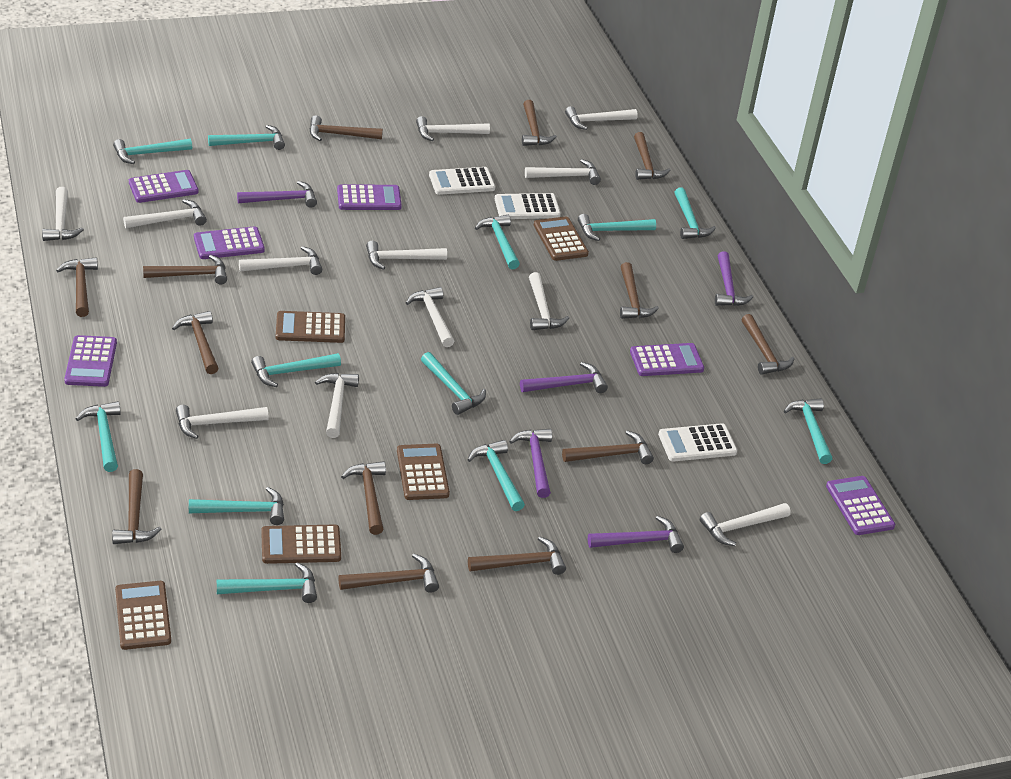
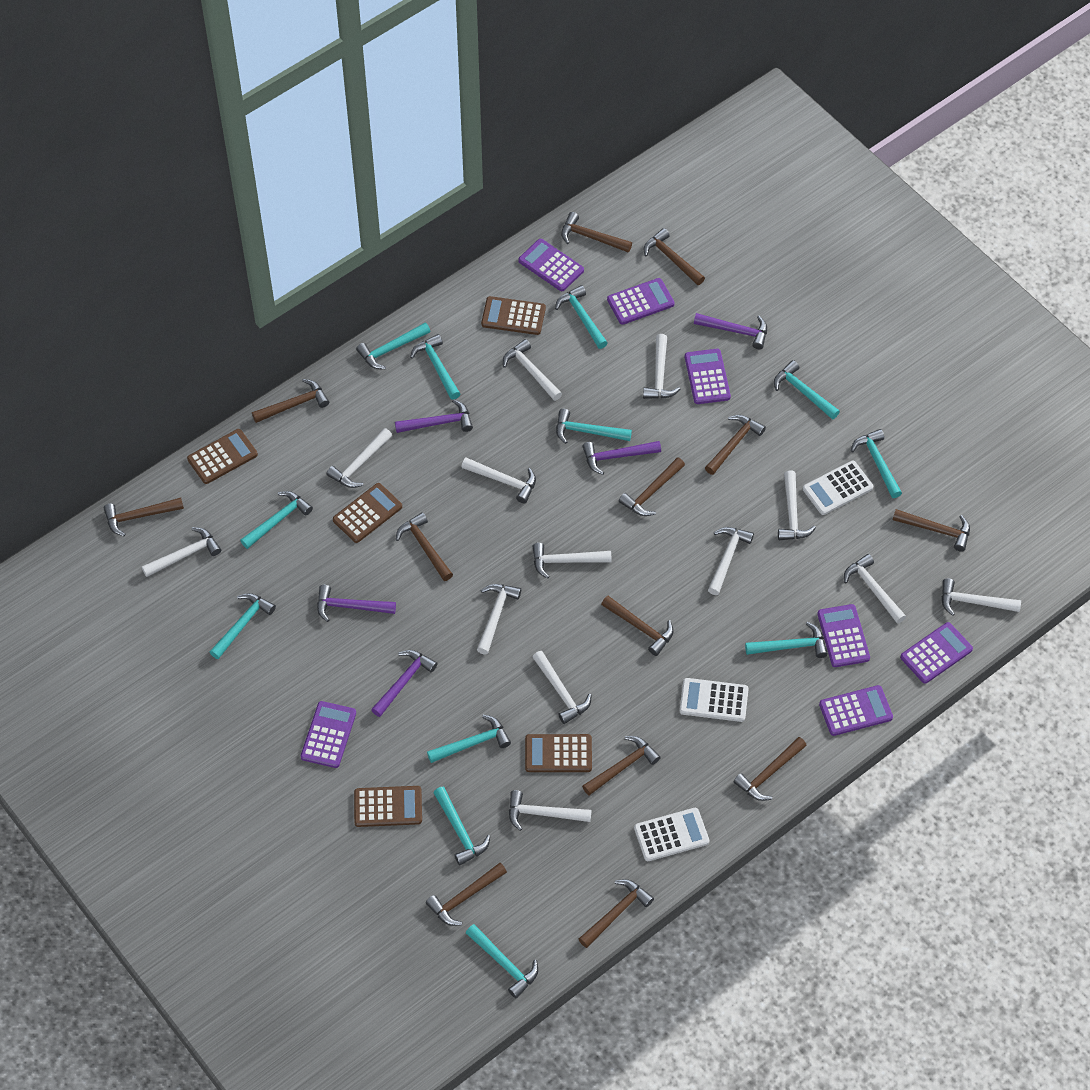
purple calculator: [64,335,117,387] [129,170,199,203] [194,226,265,259] [337,184,402,210] [630,343,704,376] [826,476,895,535] = 6 -> [301,701,356,768] [518,239,584,291] [607,278,675,325] [685,349,731,404] [817,604,870,667] [819,685,893,736] [900,622,973,684] = 7
white hammer: [42,187,84,241] [123,199,207,228] [176,405,269,439] [239,246,322,275] [315,373,359,438] [366,241,447,270] [406,287,454,347] [416,116,490,141] [525,159,601,185] [529,272,569,330] [565,106,638,130] [700,503,791,546] = 12 -> [142,527,221,577] [327,428,392,488] [462,458,536,503] [477,584,521,655] [503,339,562,401] [509,790,591,831] [532,543,611,579] [533,651,592,724] [643,334,680,399] [708,527,754,595] [778,471,816,540] [844,554,906,624] [941,578,1021,616] = 13

